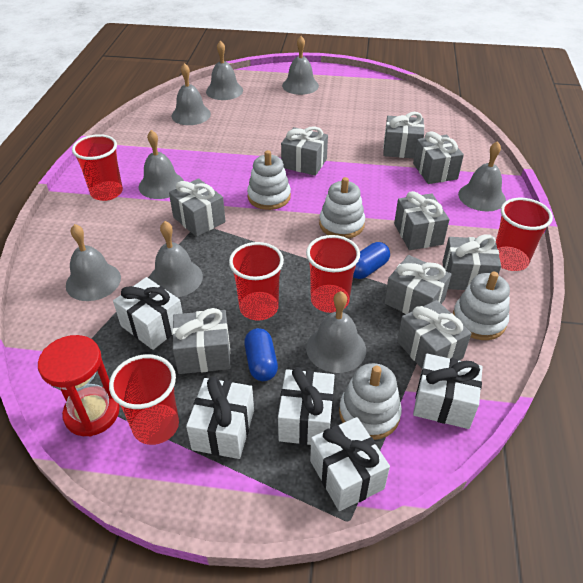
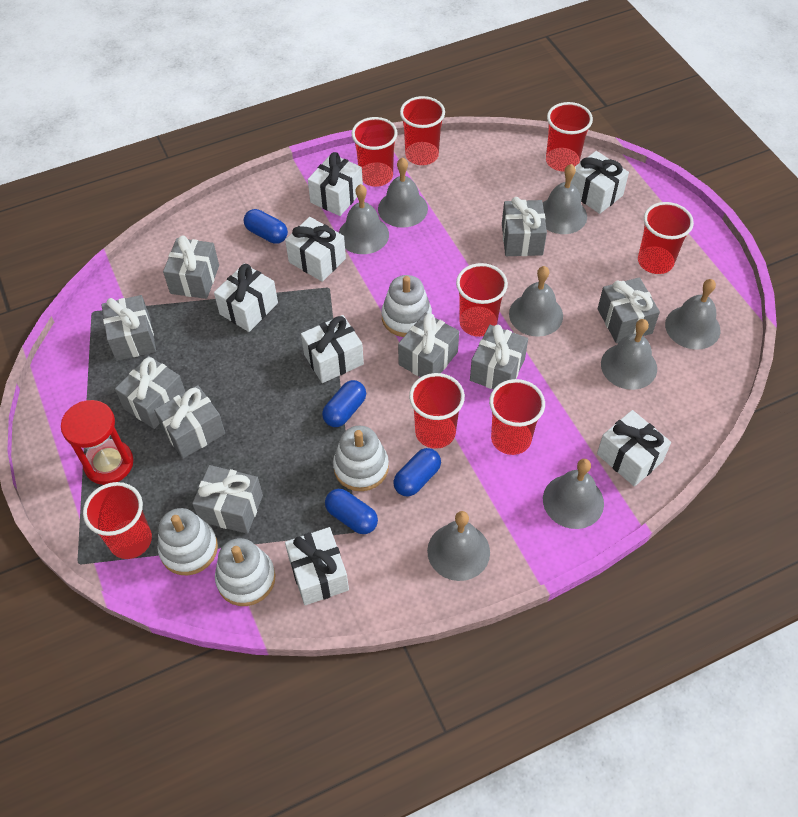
blue capsule: [244,328,278,381] [353,242,390,279] = 2 -> [244,209,288,244] [322,380,366,427] [325,489,378,534] [393,448,441,496] = 4
red cup: [72,134,123,201] [109,354,179,445] [229,242,284,321] [306,235,360,313] [496,198,553,271] = 5 -> [83,482,152,559] [352,117,397,187] [400,96,445,165] [409,373,465,449] [456,263,508,337] [489,379,545,455] [546,102,593,171] [638,202,694,274] = 8
white gift: [113,277,183,350] [186,376,254,459] [278,367,335,445] [310,417,390,511] [413,354,483,429] = 5 -> [214,264,278,332] [285,217,346,282] [285,527,349,605] [301,315,364,383] [308,152,363,216] [571,151,629,214] [597,410,671,487] = 7

